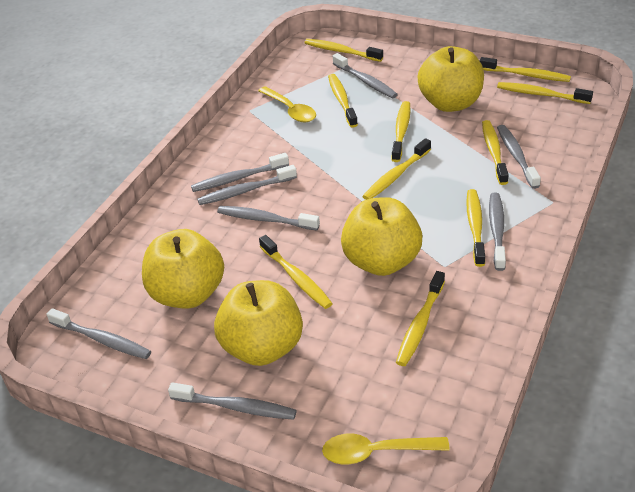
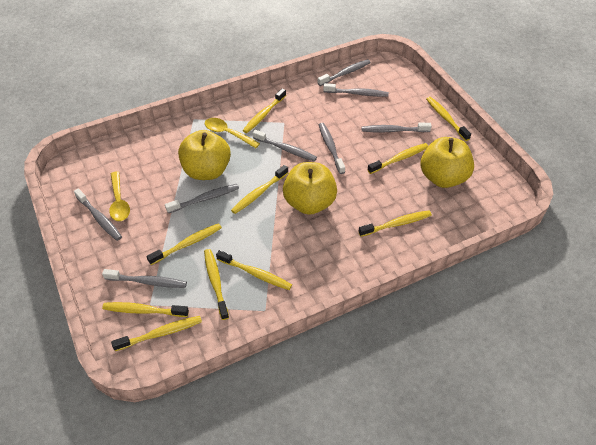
yellow apple: [142,229,224,308] [214,280,303,366] [341,197,422,276] [418,46,484,112] = 4 -> [178,130,231,180] [283,162,337,215] [421,137,474,188] = 3

